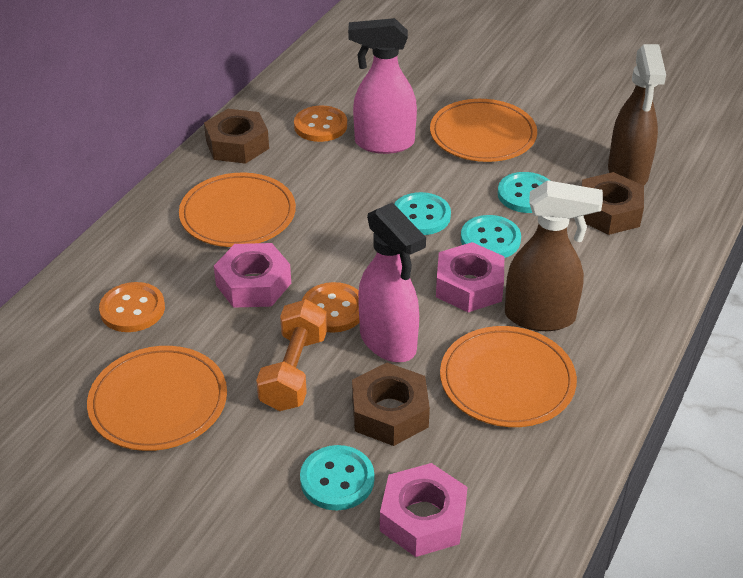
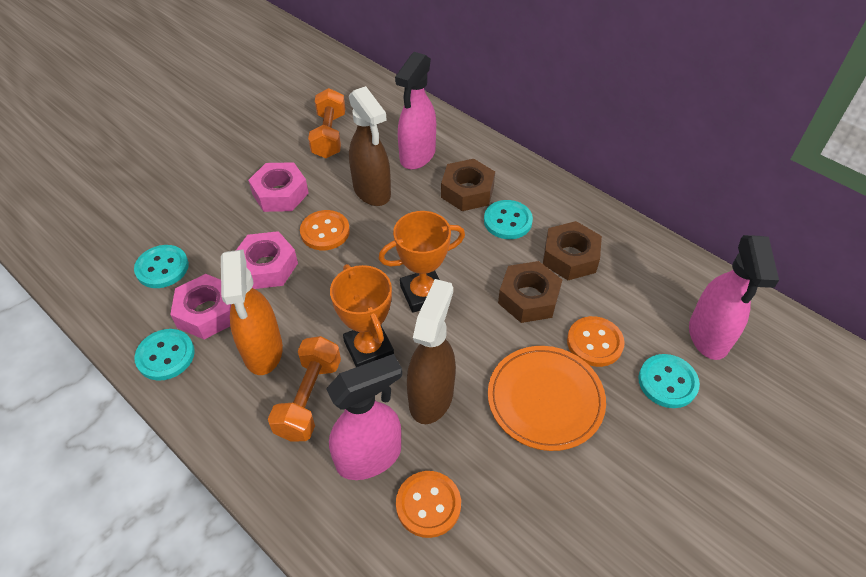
orange dumbbell: [256,299,327,411] = 1 -> [268,336,341,442] [308,88,345,158] = 2
orange plate: [87,346,227,451] [179,173,296,247] [430,99,537,162] [440,326,577,427] = 4 -> [488,346,606,451] = 1
orange spray bottle: none = 0 -> [221,250,283,375] = 1
orange trophy: none = 0 -> [330,264,394,367] [378,211,465,313] = 2
pink spray bottle: [348,18,417,154] [358,202,426,362] = 2 -> [326,354,402,480] [395,52,436,170] [689,235,779,360] = 3

